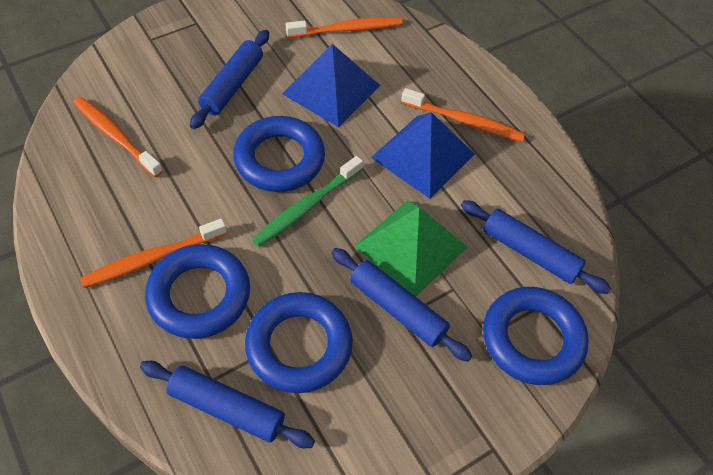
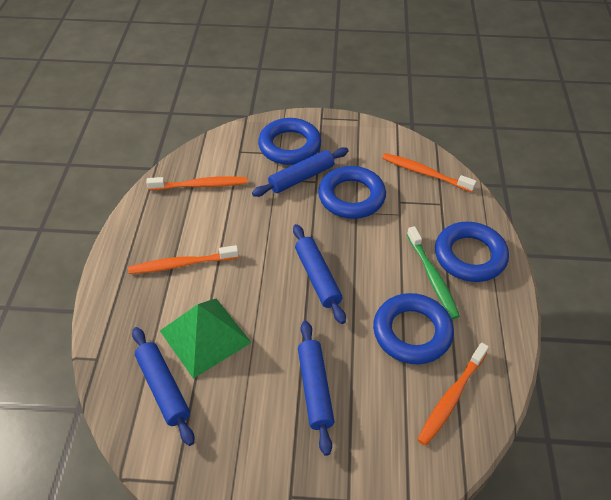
blue pyramid: [282,44,380,127] [371,112,475,199] = 2 -> none = 0

